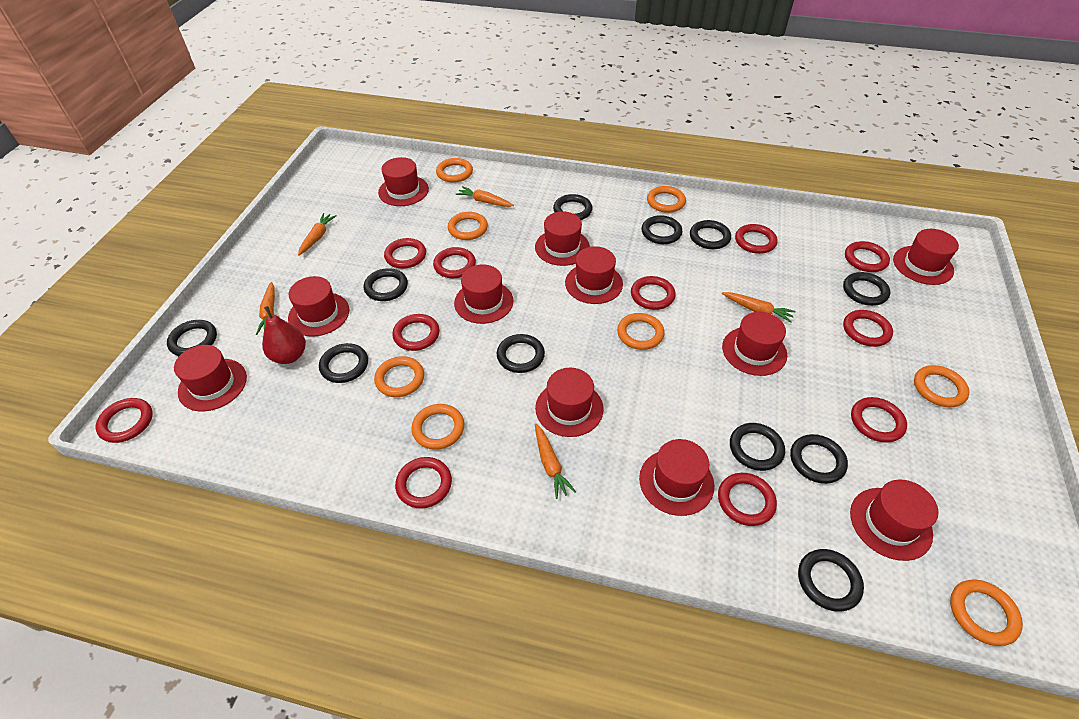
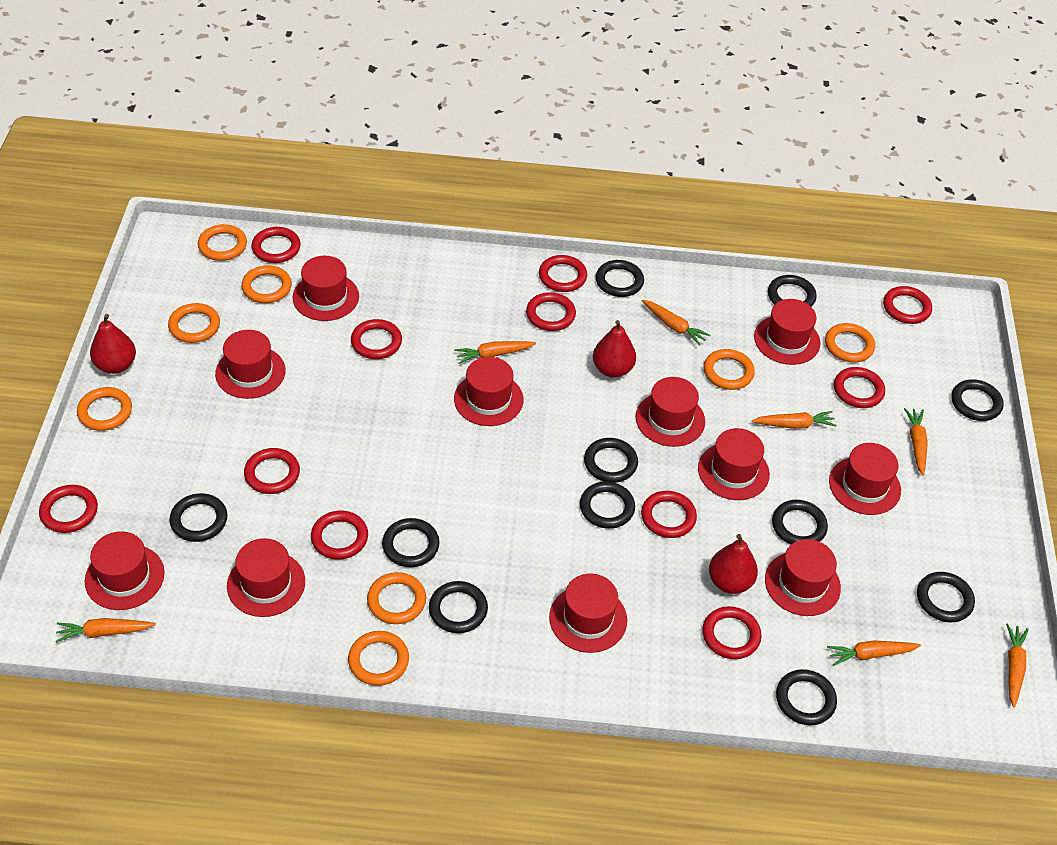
orange carrot: [256,282,275,335] [298,213,336,256] [456,186,514,207] [535,423,576,499] [722,292,796,323] = 5 -> [56,618,156,643] [454,341,536,364] [642,300,710,346] [752,411,836,429] [827,641,921,666] [904,408,928,476] [1006,623,1029,708] = 7
red pear: [262,306,306,364] = 1 -> [90,314,136,374] [593,320,636,378] [709,534,758,594] = 3

